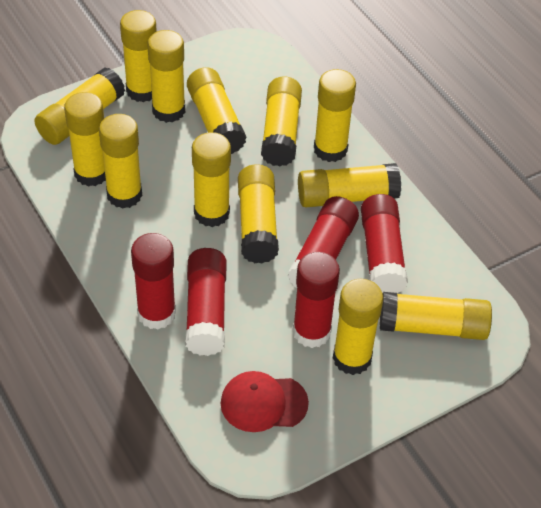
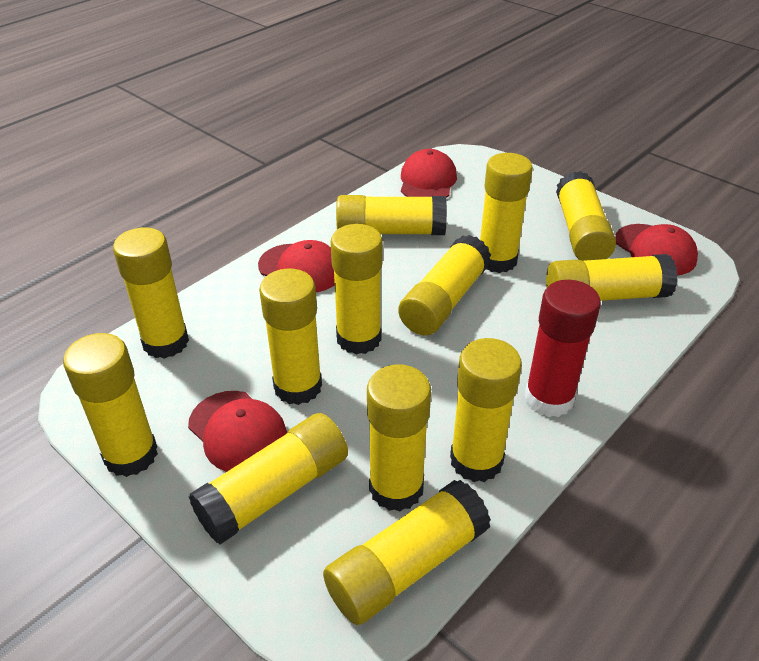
red cap: [221,371,309,432] = 1 -> [188,391,287,472] [258,240,335,293] [401,149,457,198] [615,224,698,275] = 4
red glue stick: [131,233,176,330] [185,248,226,356] [287,196,359,288] [293,252,340,348] [361,194,408,293] = 5 -> [524,280,601,417] = 1

